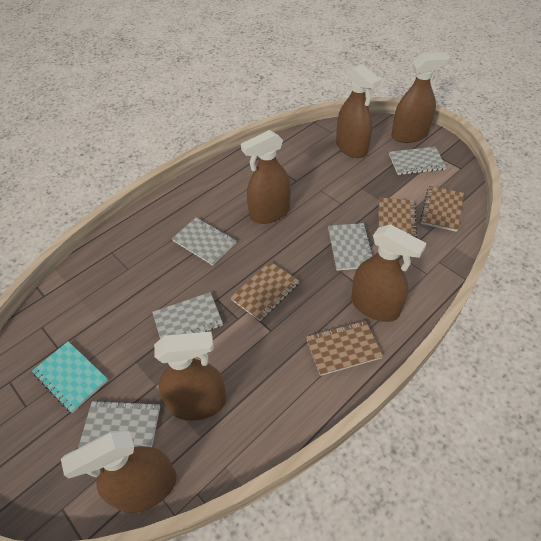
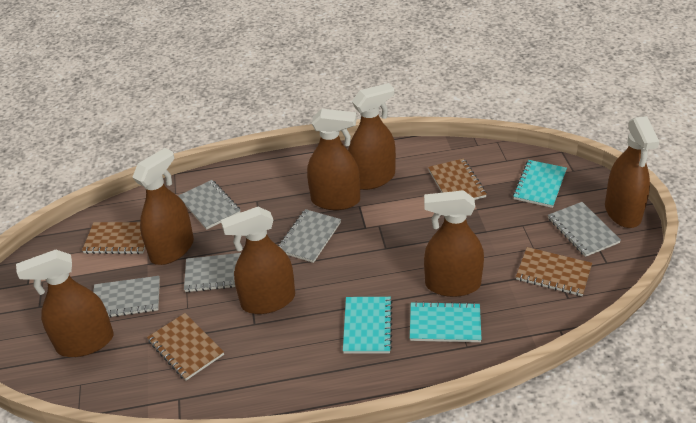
brown spray bottle: [61,431,177,513] [154,331,227,421] [241,130,291,224] [336,64,381,158] [351,224,427,322] [391,52,450,143] = 6 -> [16,250,114,357] [132,148,194,265] [221,207,295,314] [307,109,360,210] [348,83,396,190] [424,190,484,297] [605,116,659,228] = 7
turquoise notebook: [32,341,108,413] = 1 -> [343,297,392,354] [410,301,482,342] [513,160,567,208] = 3

